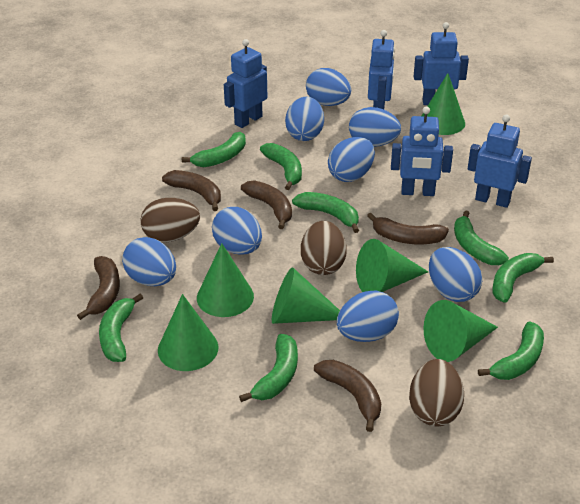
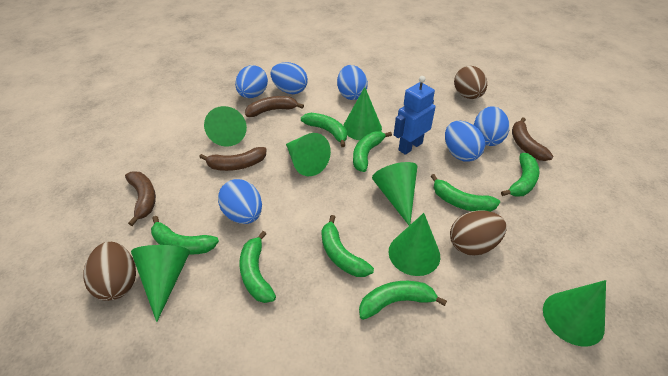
blue egg: [122,237,176,286] [212,207,262,255] [285,97,324,141] [306,68,351,106] [328,137,375,182] [337,291,399,342] [349,107,401,147] [429,247,482,302] = 8 -> [218,179,262,224] [235,65,268,98] [271,62,308,94] [337,65,368,100] [445,121,485,162] [474,106,509,146] = 6
blue robot: [224,39,267,128] [368,30,395,109] [391,107,453,196] [414,22,469,105] [468,115,532,208] = 5 -> [394,76,435,155] = 1
brown banana: [77,256,120,320] [162,170,221,211] [241,180,292,229] [314,360,381,432] [367,213,449,244] = 5 -> [125,171,156,226] [199,147,266,171] [245,96,304,117] [512,117,553,161] = 4
green cone: [158,294,219,371] [197,243,254,317] [272,267,340,324] [356,239,428,292] [422,73,465,135] [423,300,498,362] = 6 -> [131,245,190,322] [204,106,247,147] [286,133,331,176] [343,87,382,140] [372,162,417,226] [389,213,440,276] [543,280,606,346] = 7

